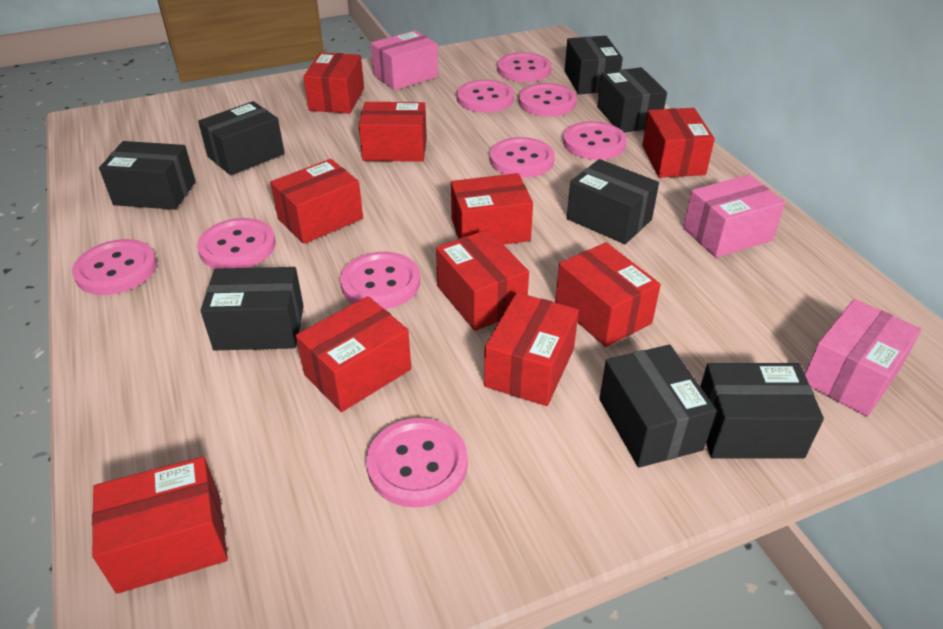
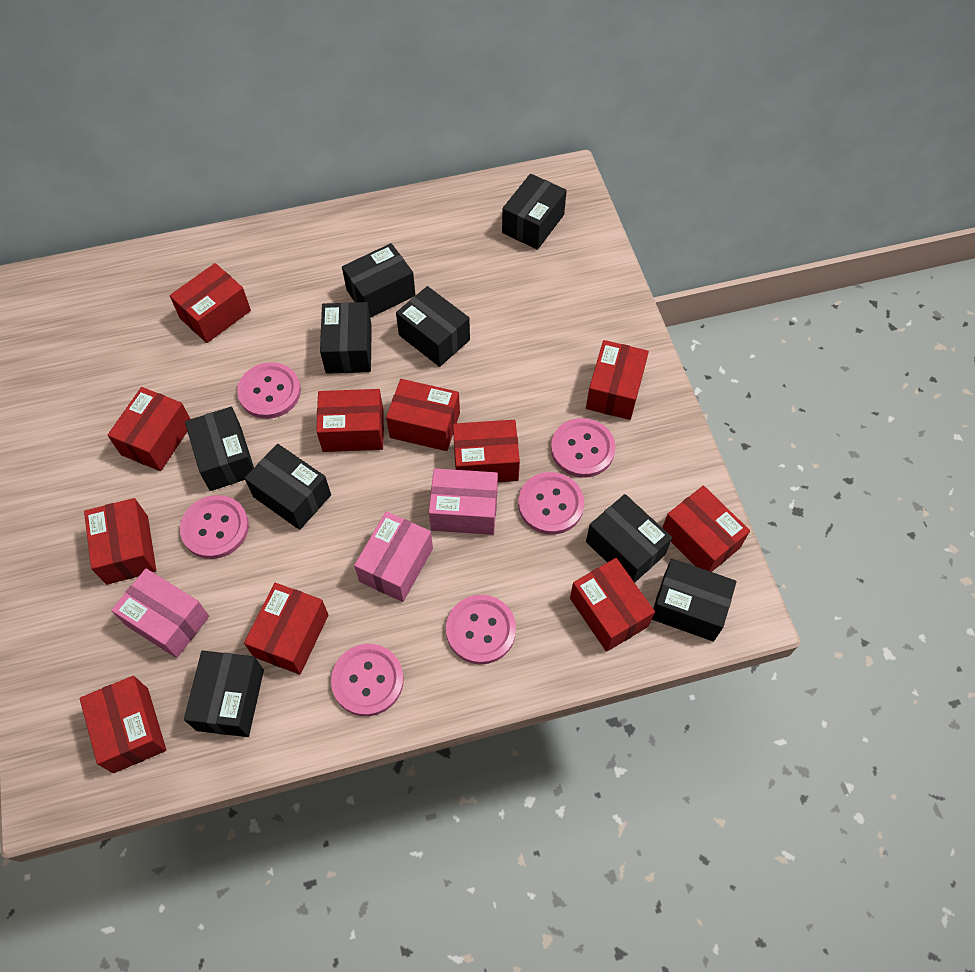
black box: [99,141,196,210] [198,101,285,175] [200,267,304,351] [565,36,623,94] [567,159,659,244] [597,67,667,133] [599,345,717,468] [700,363,824,459] = 8 -> [184,651,264,737] [185,407,254,491] [244,444,331,530] [320,302,372,374] [342,243,415,318] [396,286,470,367] [502,174,567,250] [586,494,672,583] [652,559,736,642] = 9
pink button: [72,239,157,295] [197,218,276,269] [340,252,420,309] [366,418,468,508] [457,80,514,113] [490,137,555,178] [497,52,551,82] [518,83,577,117] [563,121,627,160] = 9 -> [180,495,249,559] [237,362,301,419] [331,644,404,716] [446,595,516,665] [518,472,584,535] [551,418,616,478] = 6
red box: [92,456,228,594] [270,159,363,244] [296,296,411,412] [303,52,364,114] [359,102,427,162] [436,229,529,331] [451,173,533,245] [484,292,579,406] [555,242,661,347] [642,108,715,178] = 10 -> [80,676,166,773] [84,498,156,585] [107,387,190,471] [169,263,251,343] [244,583,329,675] [316,389,384,452] [386,379,460,451] [453,420,520,482] [570,558,655,652] [586,340,649,420] [662,486,750,572] = 11

